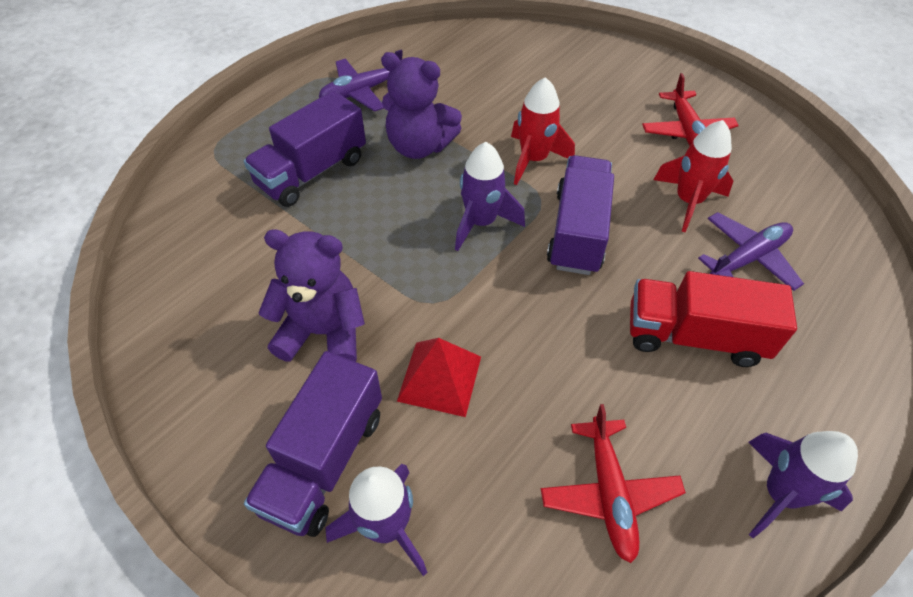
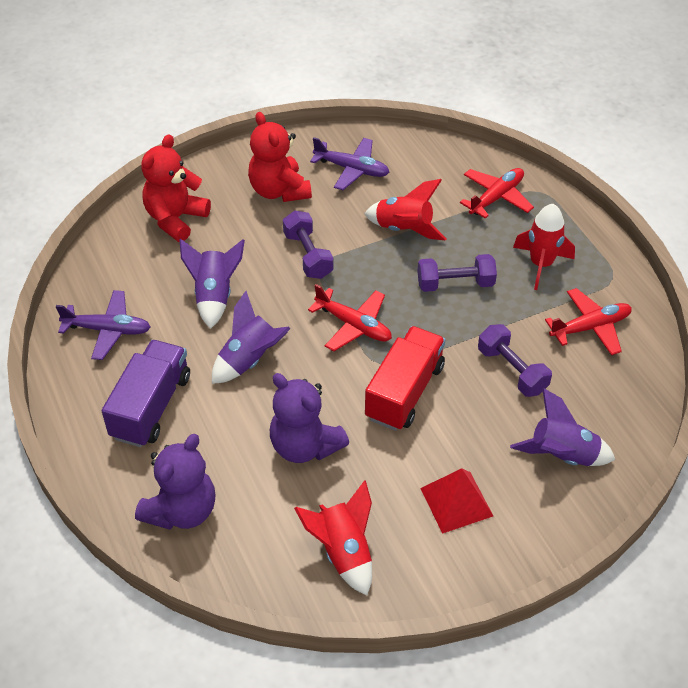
purple dumbbell: none = 0 -> [283,211,333,279] [417,254,497,292] [478,324,552,397] = 3
purple truck: [244,90,366,207] [244,351,382,537] [547,155,614,275] = 3 -> [102,340,190,447] = 1
red plane: [541,404,686,563] [642,73,739,146] = 2 -> [308,284,392,351] [460,168,534,219] [545,288,632,355] = 3
red rocket: [511,77,575,185] [654,120,733,232] = 2 -> [294,480,372,595] [365,179,447,241] [513,204,575,290] = 3
red teddy bear: none = 0 -> [141,134,211,242] [248,112,312,202] = 2

